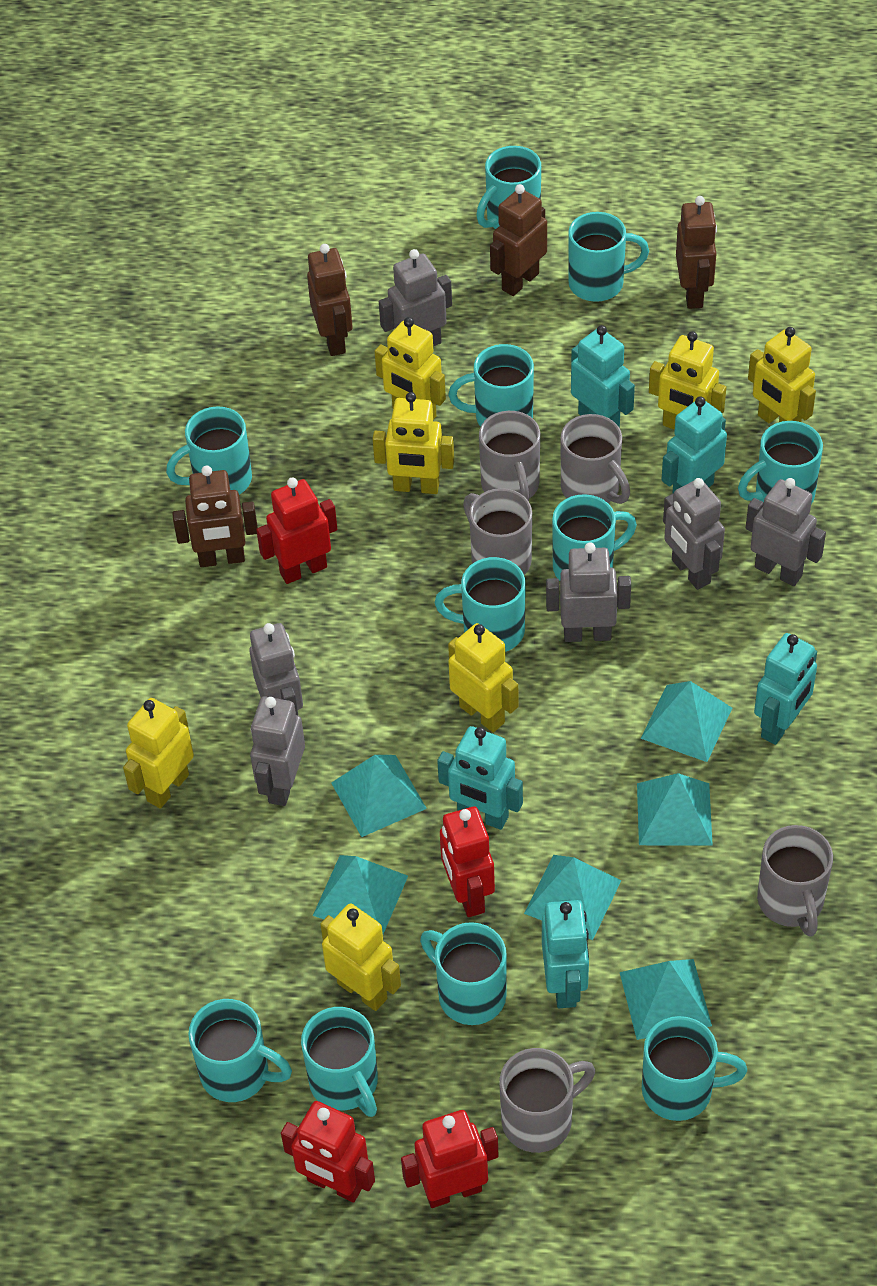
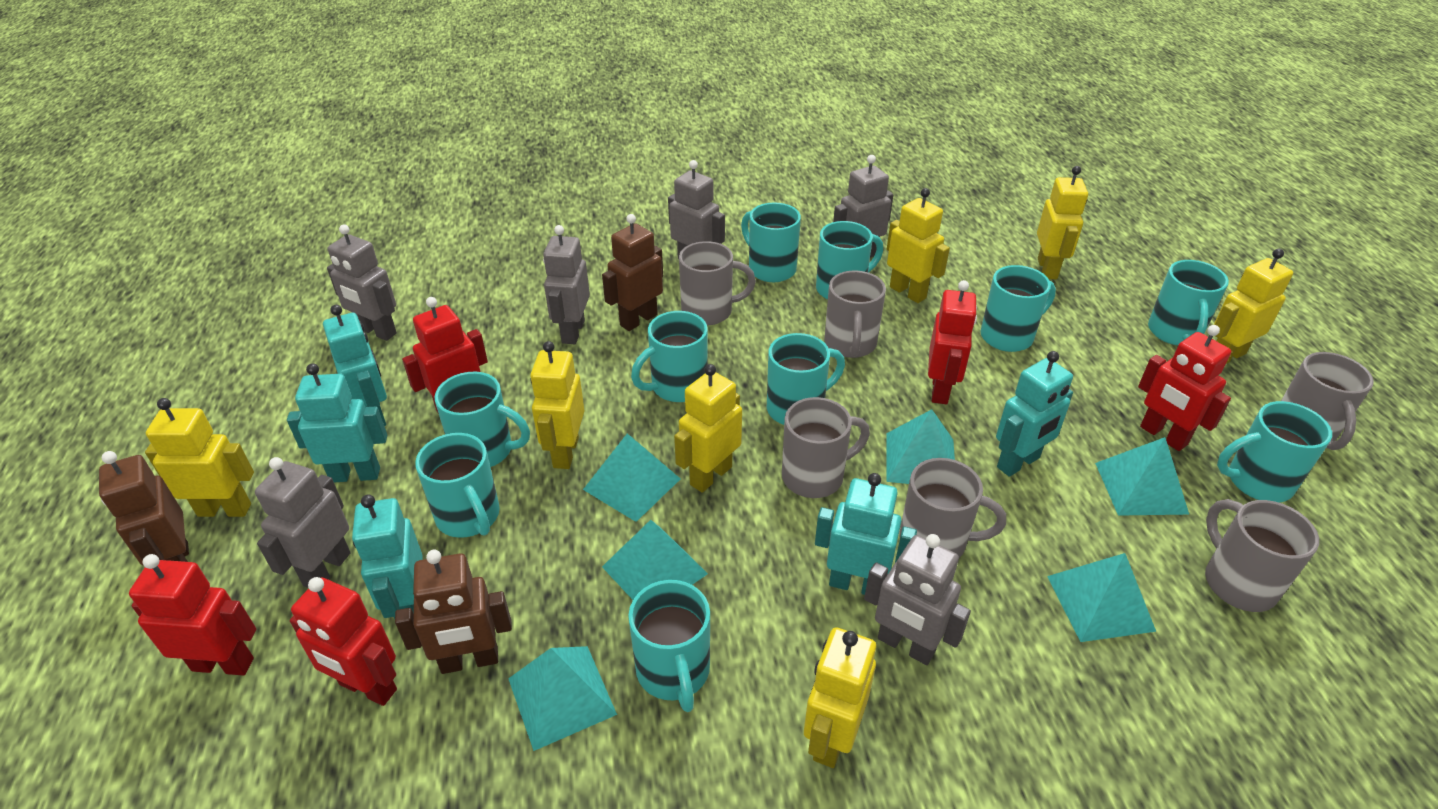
brown robot: [172,466,258,567] [307,244,353,356] [490,184,547,296] [676,196,717,309] = 4 -> [99,451,189,566] [395,550,512,674] [602,214,663,331] = 3
grey mug: [463,488,532,575] [479,411,540,501] [500,1048,595,1153] [561,414,630,504] [757,825,833,937] = 5 -> [679,241,756,325] [782,397,870,498] [824,271,886,358] [899,458,1006,558] [1205,499,1319,612] [1281,352,1374,450] = 6
red robot: [256,477,337,584] [281,1101,375,1203] [401,1110,499,1208] [440,807,495,917] = 4 -> [129,554,256,675] [290,577,397,706] [402,297,488,414] [928,280,977,404] [1138,325,1231,451] = 5
turquoise mug: [166,406,252,495] [188,999,292,1102] [301,1007,378,1117] [420,922,507,1025] [435,557,526,652] [448,344,534,427] [476,146,541,229] [552,494,637,581] [568,212,649,302] [642,1016,747,1121] [738,421,823,504] = 11 -> [415,433,500,538] [434,372,530,467] [628,580,710,712] [631,311,708,402] [741,203,801,282] [767,333,845,425] [816,221,883,300] [980,265,1056,352] [1148,260,1229,345] [1217,401,1332,503] = 10

